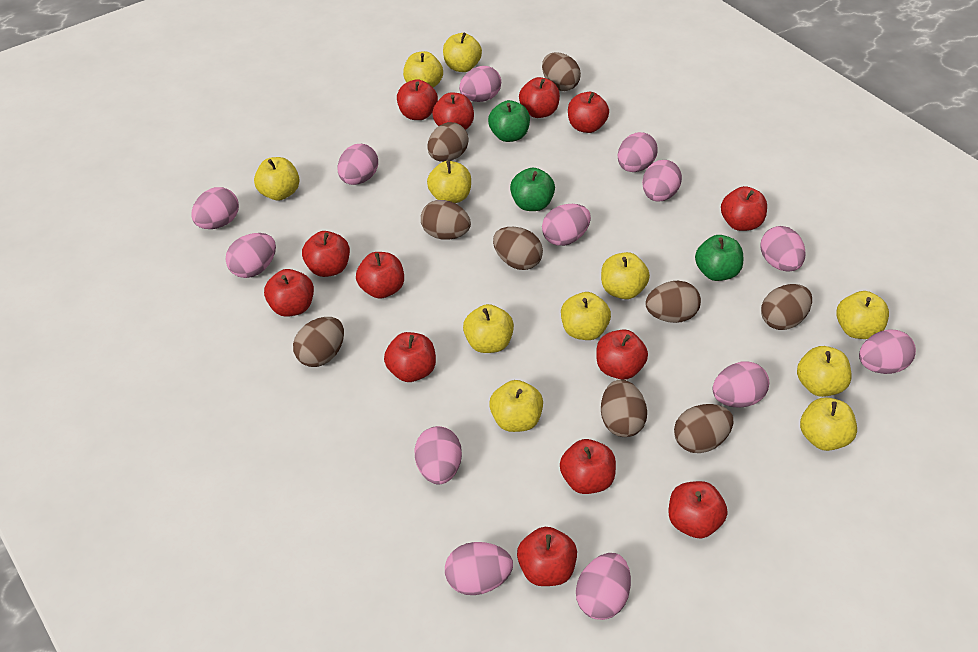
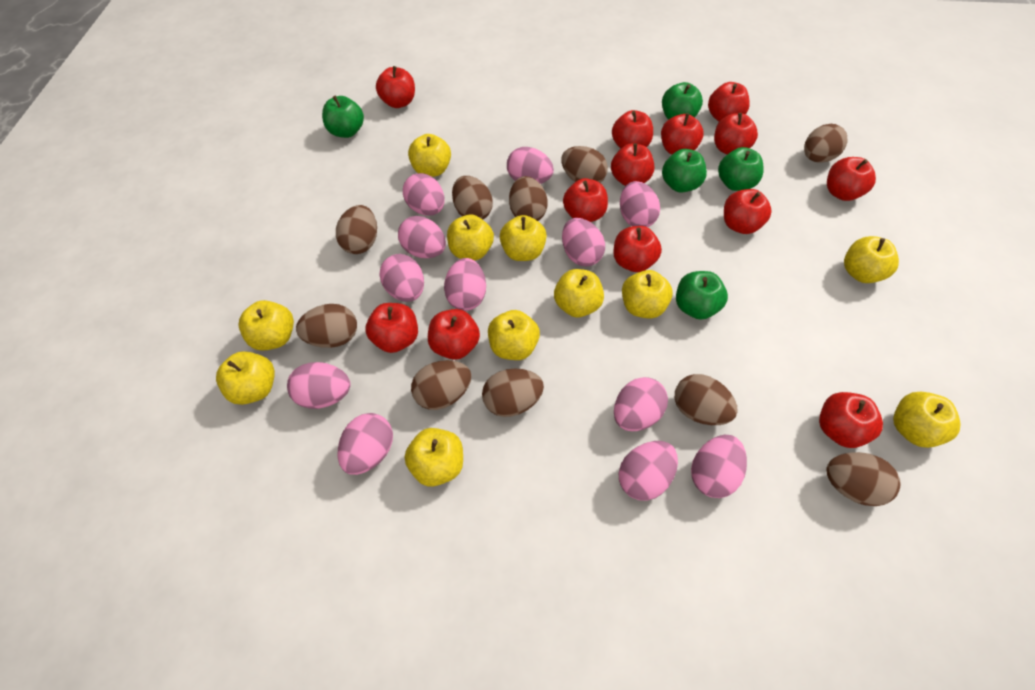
brown egg: [293,317,344,367] [421,200,471,240] [427,122,469,162] [493,227,543,270] [542,52,581,91] [601,380,647,437] [645,281,701,323] [674,404,733,453] [761,284,812,330] = 9 -> [296,304,357,348] [336,205,377,254] [411,360,471,410] [452,176,493,220] [482,369,544,417] [509,176,548,221] [562,146,608,183] [675,374,738,425] [804,124,847,163] [827,452,901,506] = 10
green apple: [488,100,530,142] [510,168,555,211] [695,235,743,281] = 3 -> [322,96,364,138] [662,82,703,120] [662,149,707,193] [676,271,728,320] [718,147,763,191] = 5
pink egg: [191,187,239,229] [225,233,276,278] [338,144,378,185] [415,426,462,484] [445,542,513,595] [459,66,501,102] [542,204,591,246] [576,553,631,620] [618,132,658,172] [642,160,682,202] [712,361,769,408] [761,226,806,272] [859,329,916,374] = 13 -> [287,362,350,409] [338,413,393,475] [380,254,424,302] [398,216,446,258] [403,173,444,216] [444,258,486,311] [507,147,554,184] [562,218,605,267] [614,377,668,431] [619,441,678,501] [620,181,660,227] [691,435,747,498] = 12

